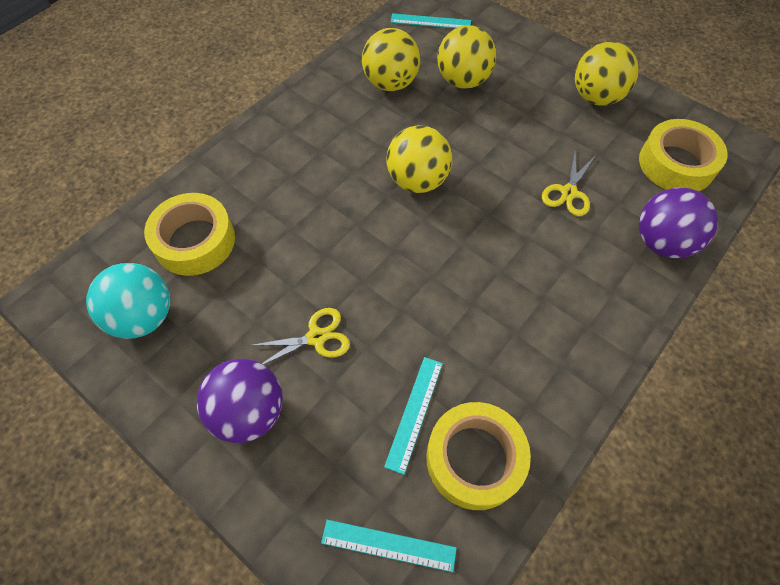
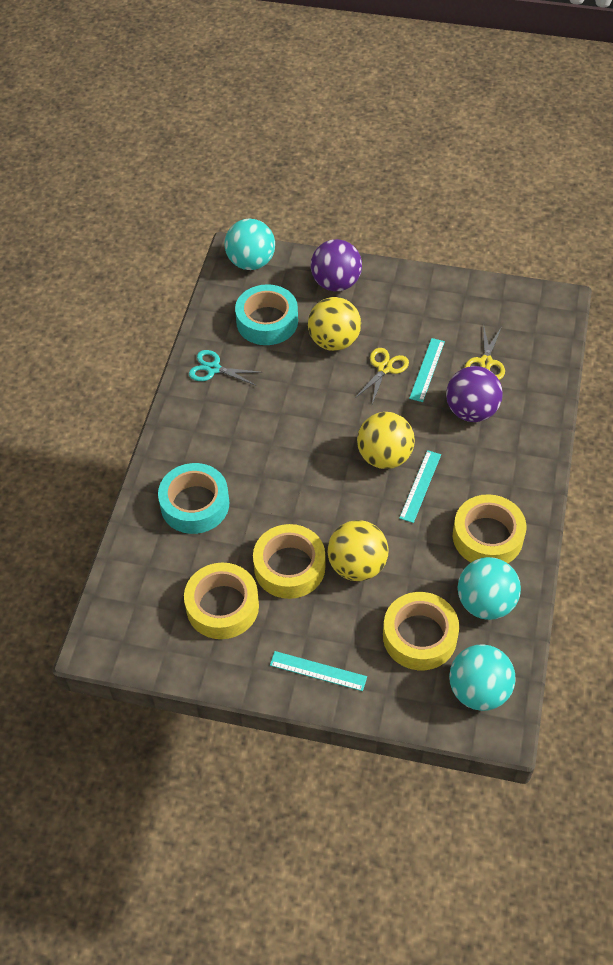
turquoise ball: [86,263,170,339] = 1 -> [224,219,275,270] [449,644,516,711] [458,557,521,620] = 3
turquoise scissors: none = 0 -> [189,350,261,385] = 1
turquoise tape: none = 0 -> [158,463,229,534] [235,284,298,345] = 2
yellow ball: [362,28,420,91] [386,125,452,193] [437,25,496,89] [575,42,639,106] = 4 -> [308,297,361,351] [327,520,389,581] [357,412,415,469] = 3
yellow tape: [144,193,235,276] [426,402,531,510] [639,119,728,191] = 3 -> [184,563,259,639] [253,524,325,599] [383,592,459,670] [453,494,526,563] = 4

